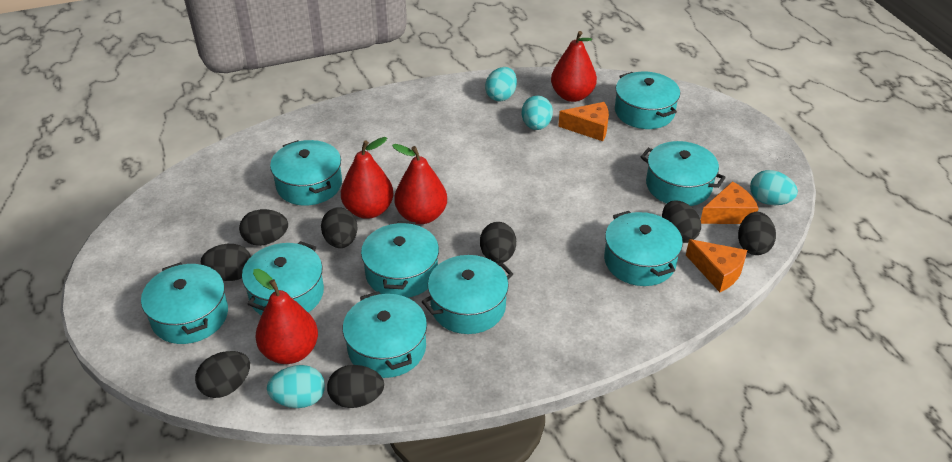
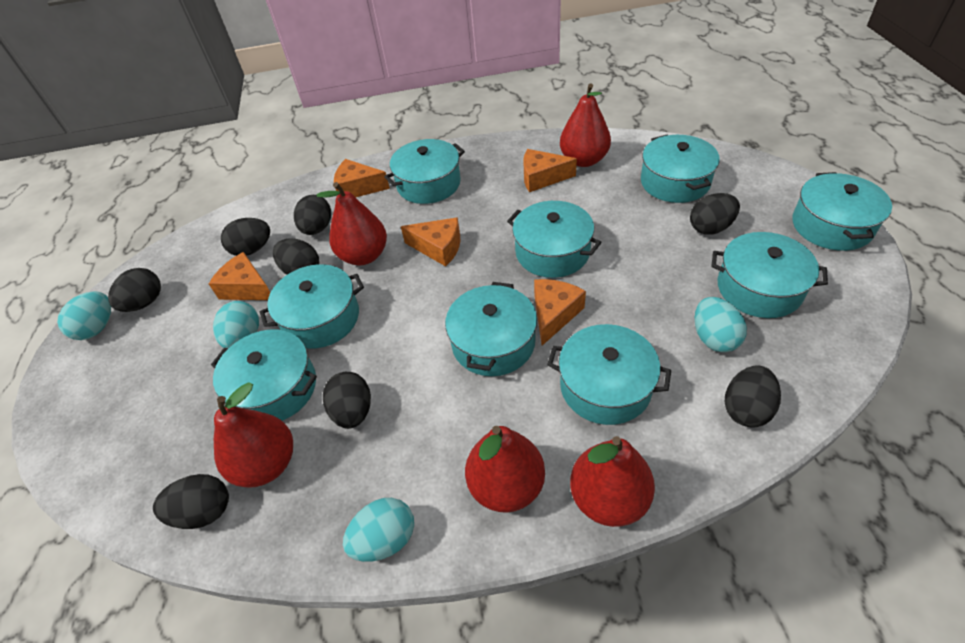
orange cheese: [558,102,609,141] [686,239,747,292] [701,181,759,224] = 3 -> [209,252,270,300] [334,159,390,197] [401,217,460,266] [523,149,577,192] [534,279,586,346] = 5
red pear: [253,269,318,364] [341,137,394,219] [392,144,447,224] [551,31,597,102] = 4 -> [214,382,293,488] [317,182,387,265] [465,426,545,513] [560,83,611,167] [570,436,655,527] = 5

